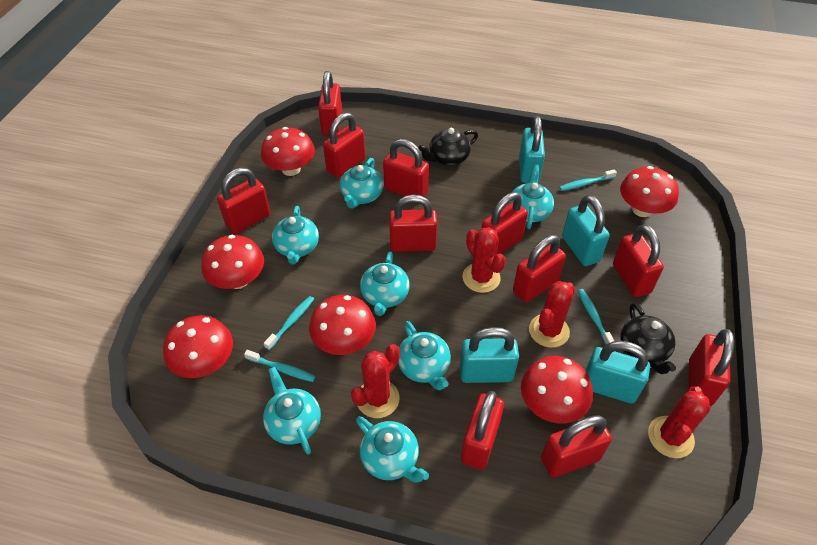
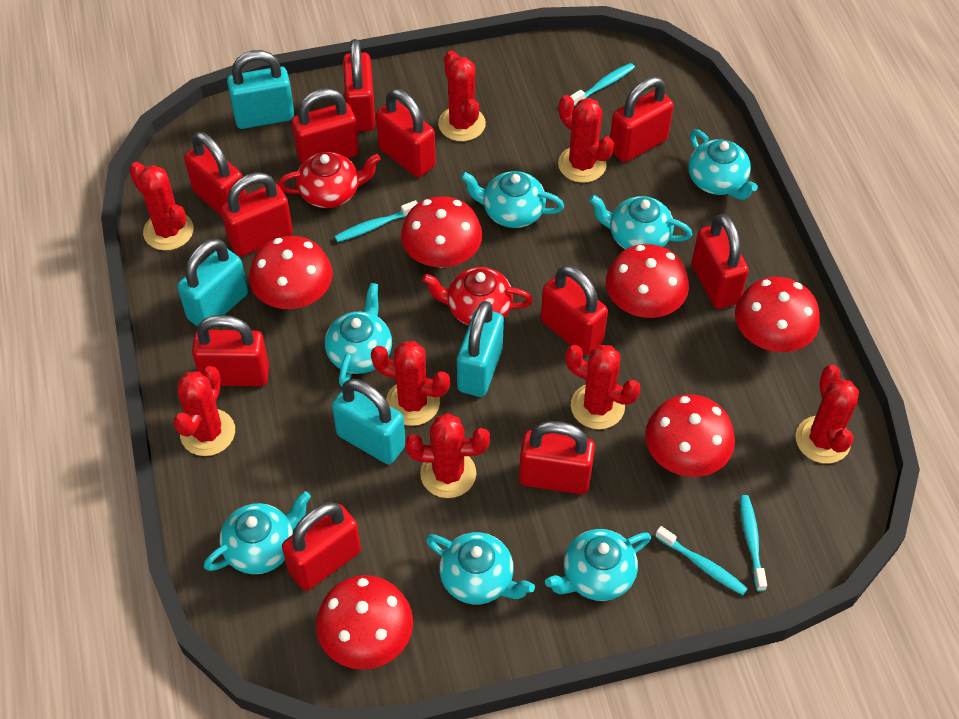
black teapot: [418,128,478,165] [620,303,676,374] = 2 -> none = 0
red cactus: [351,344,400,418] [462,227,506,293] [529,281,575,348] [648,386,710,458] = 4 -> [129,162,193,251] [173,366,235,456] [371,341,450,426] [405,413,490,498] [438,50,486,141] [558,95,614,183] [565,345,641,429] [795,365,859,464] = 8
red teapot: none = 0 -> [278,152,381,208] [422,267,533,325] = 2

